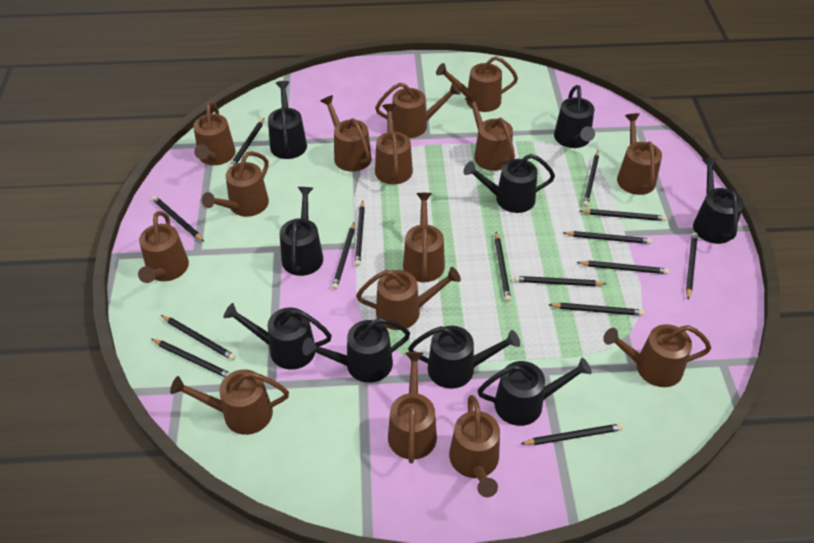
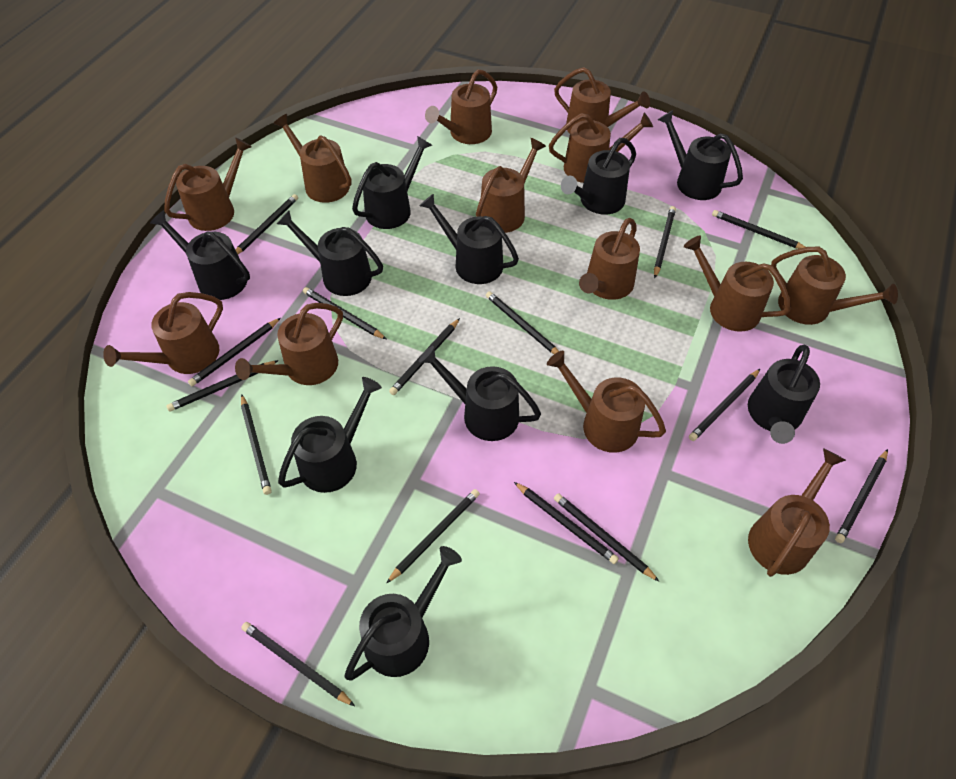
black watering can: [223,303,332,370] [268,81,307,159] [280,187,323,276] [302,318,410,383] [408,326,520,389] [463,154,555,213] [477,358,592,426] [554,85,595,148] [693,158,744,244] = 9 -> [150,210,250,300] [277,211,383,296] [278,377,382,493] [344,546,462,681] [352,136,432,229] [419,346,541,441] [420,194,519,284] [561,138,636,215] [658,110,743,200] [748,345,820,444] = 10
brown watering can: [138,211,189,283] [170,369,289,435] [193,101,236,165] [202,151,269,217] [321,95,372,172] [356,267,461,330] [375,83,461,138] [375,104,413,184] [388,352,437,463] [403,193,445,282] [436,56,518,112] [449,395,500,497] [465,94,515,171] [603,324,711,387] [617,113,662,195] = 15 -> [103,292,223,374] [164,138,252,231] [235,303,343,385] [273,114,351,203] [425,69,497,144] [476,138,546,233] [547,351,666,453] [549,113,653,183] [554,67,650,133] [579,218,640,300] [684,235,791,332] [748,448,846,577] [771,247,898,325] = 13

